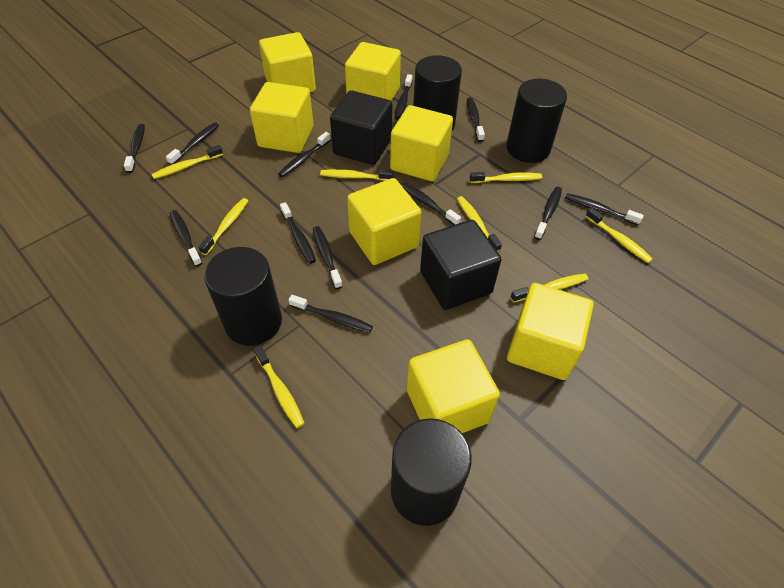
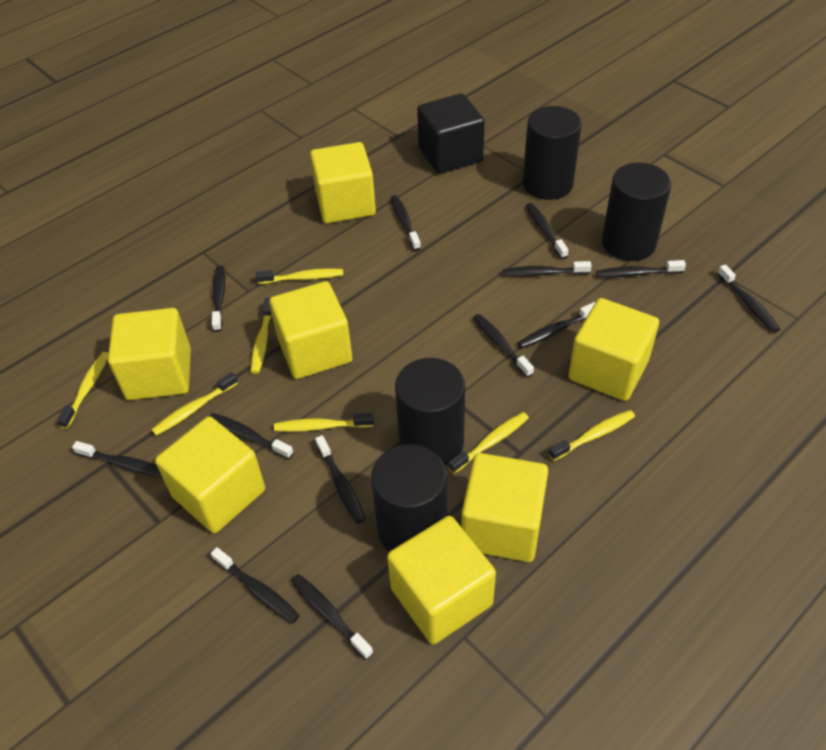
black cube: [330,90,392,165] [420,220,501,310] = 2 -> [417,94,485,174] = 1
black toothbrush: [124,124,145,173] [166,122,219,165] [170,210,202,267] [278,132,331,177] [280,202,316,264] [289,295,373,333] [313,226,343,289] [395,74,412,120] [401,183,461,225] [467,97,485,142] [534,187,562,240] [565,193,644,225] = 12 -> [72,441,162,478] [210,413,294,459] [211,547,300,624] [212,266,225,332] [291,574,374,660] [315,435,365,524] [391,195,421,251] [473,314,534,378] [503,261,591,276] [518,302,595,348] [526,203,569,259] [596,260,686,278] [717,264,780,333] = 13
yellow toothbrush: [151,145,223,179] [199,198,248,255] [254,345,305,428] [320,169,394,181] [457,196,502,252] [470,172,542,183] [510,273,588,303] [585,208,653,263] = 8 -> [57,352,109,429] [152,372,238,436] [251,298,272,374] [256,268,343,284] [274,413,374,432] [448,412,529,474] [549,410,635,461] = 7

